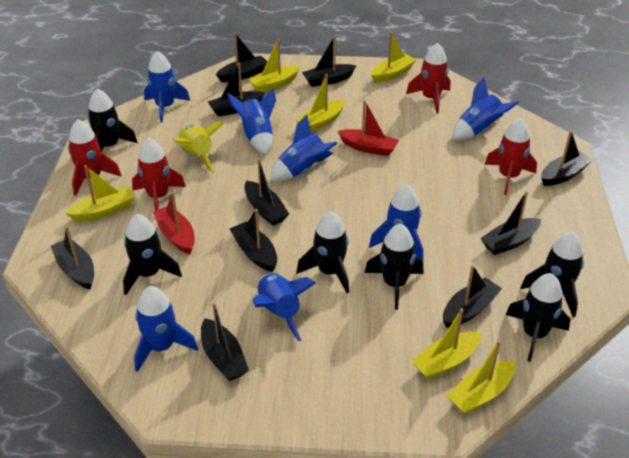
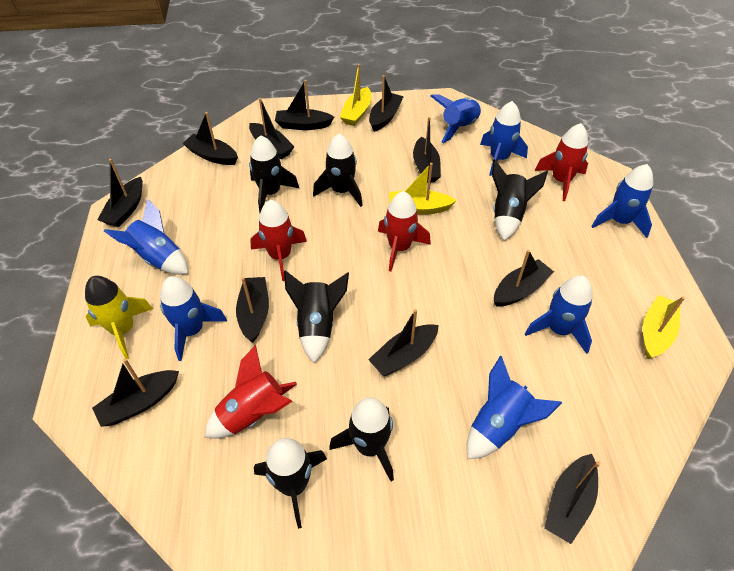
black boat: [51,226,94,290] [201,302,249,381] [208,62,265,117] [216,33,267,82] [230,209,277,272] [244,158,289,225] [302,35,356,87] [443,265,502,328] [480,191,541,255] [541,131,593,186] = 10 -> [92,358,179,427] [97,159,143,227] [183,112,238,165] [236,277,269,342] [249,98,295,159] [275,80,334,130] [368,309,439,376] [369,75,404,132] [413,117,441,183] [494,250,554,307] [544,454,600,544] = 11
red boat: [153,192,195,254] [338,100,399,156] = 2 -> none = 0
yellow boat: [65,165,135,221] [248,38,300,92] [296,74,345,132] [371,32,416,82] [411,309,482,379] [447,340,516,414] = 6 -> [340,64,371,126] [389,163,457,215] [643,295,685,359] = 3

